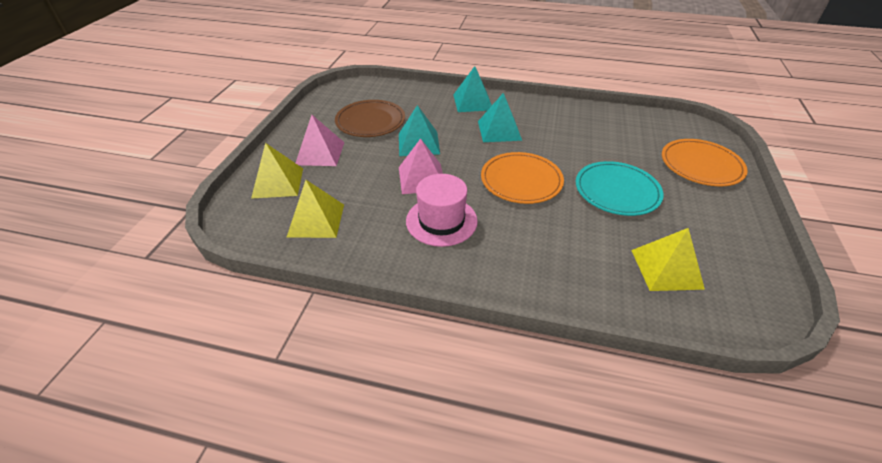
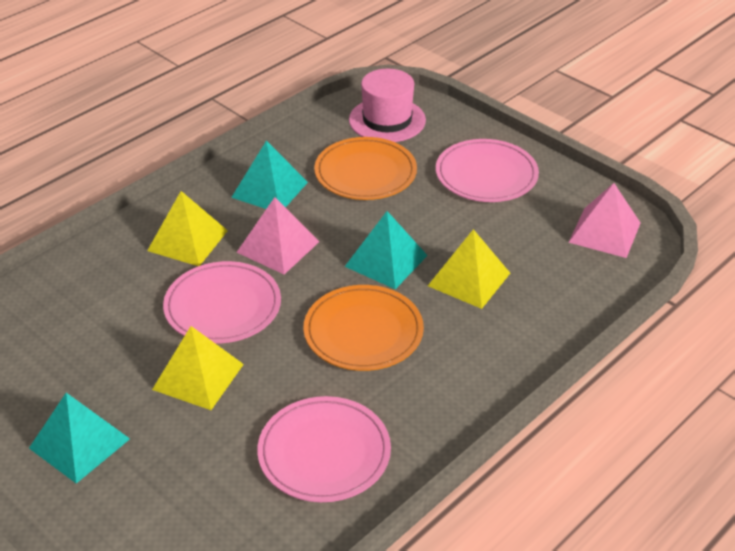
brown plate: [335,100,405,137] = 1 -> none = 0
pink plate: none = 0 -> [163,261,281,343] [257,396,391,502] [436,139,539,202] = 3
turquoise plate: [576,161,664,216] = 1 -> none = 0

